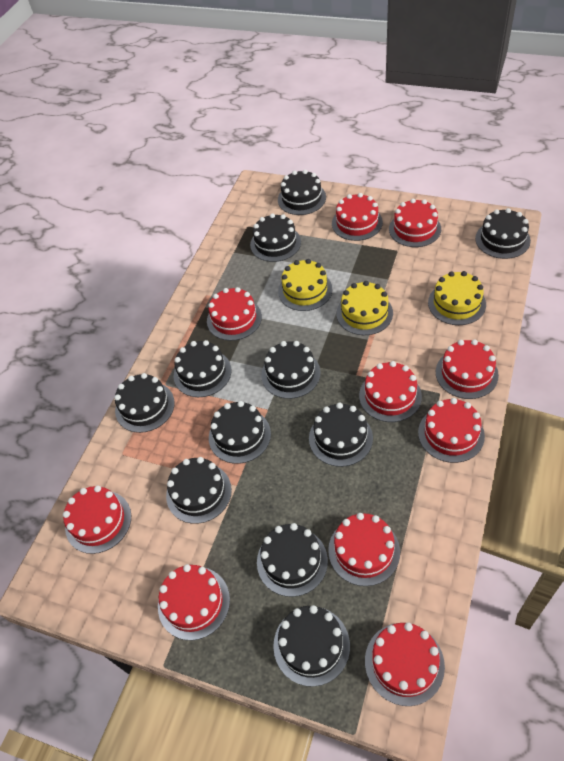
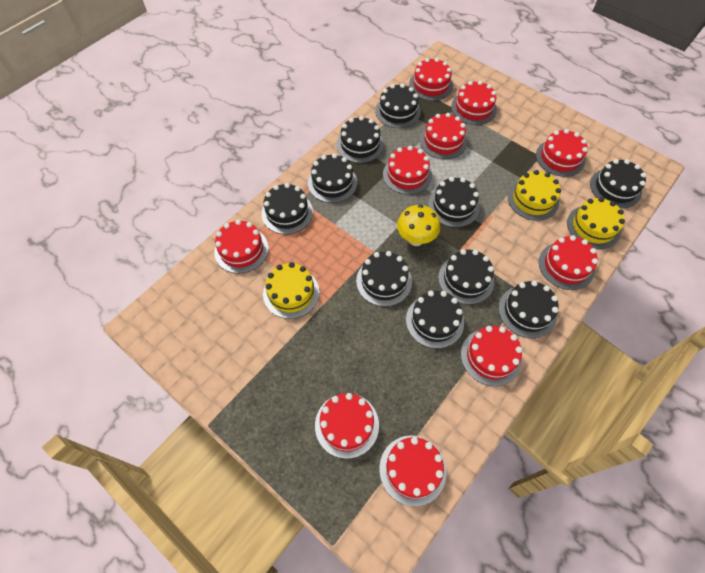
black cake: [114,373,175,433] [166,457,232,524] [174,340,231,397] [209,401,271,464] [250,213,301,262] [257,523,328,597] [261,341,321,399] [273,605,350,687] [278,170,326,215] [309,402,373,467] [475,208,531,259] = 11 -> [262,183,313,234] [308,154,357,203] [337,116,384,163] [356,251,412,307] [375,84,421,128] [406,291,464,348] [428,177,480,227] [438,249,494,304] [498,281,559,338] [590,159,646,208] = 10
yellow mushroom: none = 0 -> [397,205,440,246] = 1

